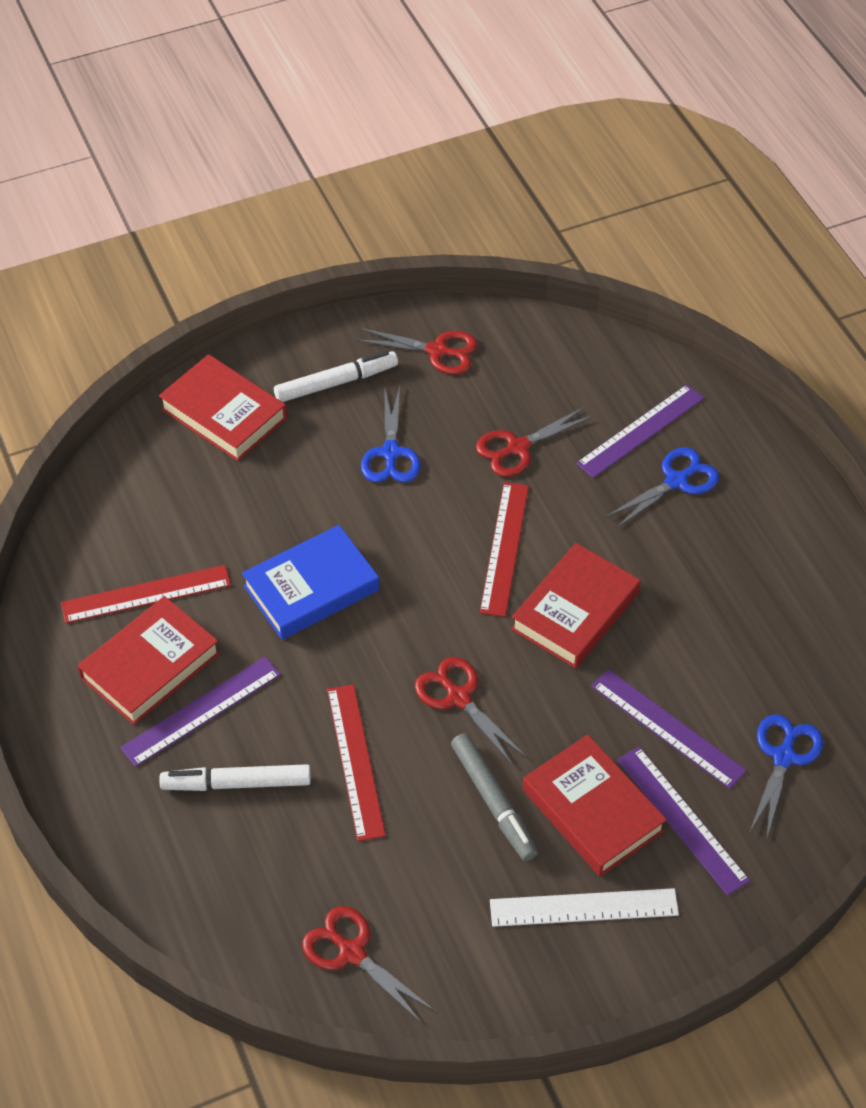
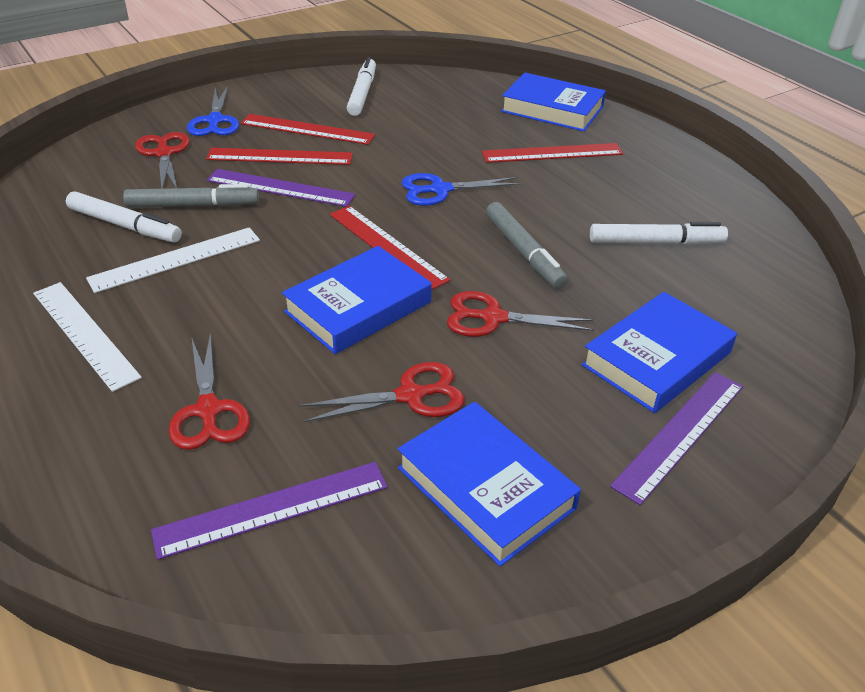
blue book: [242,525,379,640] = 1 -> [282,246,432,354] [398,402,581,567] [501,73,606,132] [582,292,737,413] = 4
blue scissors: [361,386,421,482] [606,447,719,528] [749,715,823,836] = 3 -> [187,86,239,136] [402,173,522,206] = 2
grey marker: [451,733,538,861] = 1 -> [123,184,259,208] [486,202,568,289] = 2
purple ruler: [120,657,281,767] [576,384,704,478] [591,669,747,789] [617,747,750,896] = 4 -> [151,462,388,560] [207,169,356,207] [610,372,743,505] = 3
red book: [78,596,220,725] [159,354,287,461] [511,543,641,669] [523,735,667,877] = 4 -> none = 0
red ruler: [61,565,231,623] [327,684,386,841] [480,482,529,617] = 3 -> [206,148,353,165] [241,114,375,145] [330,206,451,290] [482,143,623,163] = 4
white marker: [159,764,311,791] [274,351,398,402] = 2 -> [66,191,182,242] [347,57,376,116] [590,222,728,245] = 3
white ruler: [490,888,679,927] = 1 -> [33,282,142,392] [86,227,260,293] = 2

